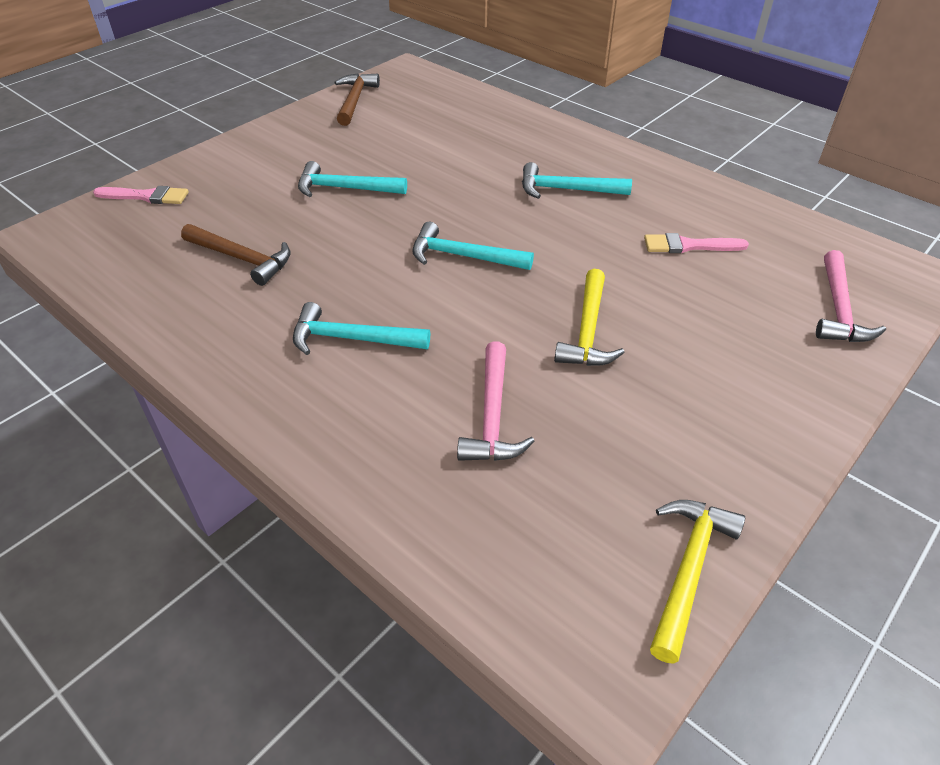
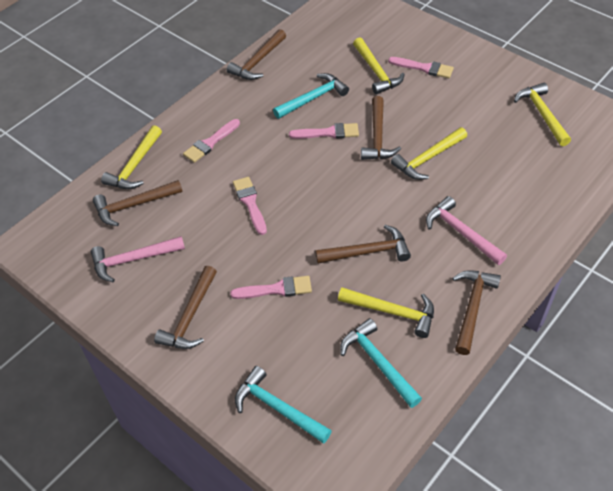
brown hammer: [181,224,291,286] [334,73,380,126] = 2 -> [93,180,183,226] [154,266,217,349] [227,29,286,80] [315,225,411,264] [361,96,401,160] [453,270,501,355] = 6
pink brush: [93,186,189,204] [644,233,749,253] = 2 -> [183,119,240,163] [230,276,312,299] [233,177,267,235] [289,123,359,139] [388,57,454,78] = 5
turquoise hammer: [293,302,430,355] [298,161,407,197] [412,222,534,270] [522,162,632,199] = 4 -> [235,366,332,444] [273,73,349,119] [340,318,422,408] = 3
yellow hammer: [554,269,625,366] [650,500,745,664] = 2 -> [101,125,162,189] [338,287,434,338] [353,37,405,94] [391,127,467,180] [514,83,571,146] = 5

